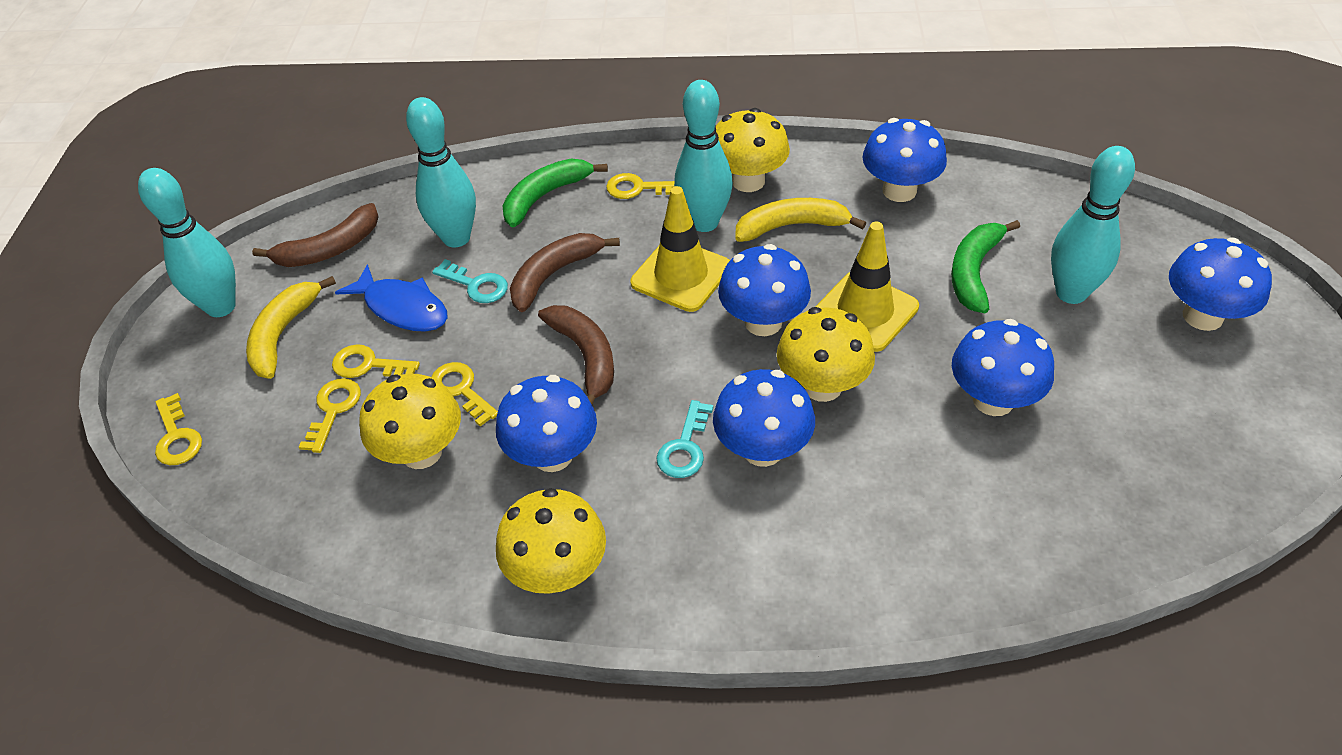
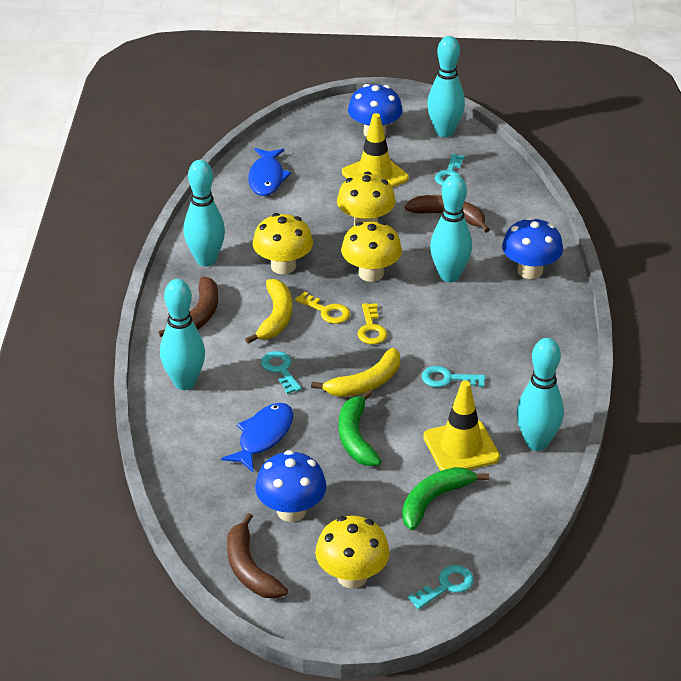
blue fish: [335,264,448,332] = 1 -> [221,403,293,473] [248,148,291,196] = 2
blue mushroom: [496,375,597,472] [713,369,815,467] [718,244,811,336] [862,118,947,202] [952,319,1054,416] [1169,237,1272,331] = 6 -> [255,450,327,522] [348,84,403,136] [502,217,563,279] = 3
turquoise bowling pin: [138,168,236,317] [406,97,476,248] [674,80,733,232] [1051,146,1135,304] = 4 -> [160,279,205,390] [183,160,225,266] [427,36,465,137] [430,175,472,282] [517,338,564,451] = 5
turquoise key: [432,259,508,303] [656,400,713,478] = 2 -> [261,351,302,394] [408,565,474,609] [422,366,486,387] [435,154,465,186] = 4
yellow key: [155,393,202,465] [299,378,361,453] [332,344,420,378] [432,362,498,426] [606,173,675,199] = 5 -> [295,292,350,324] [357,303,387,344] = 2

